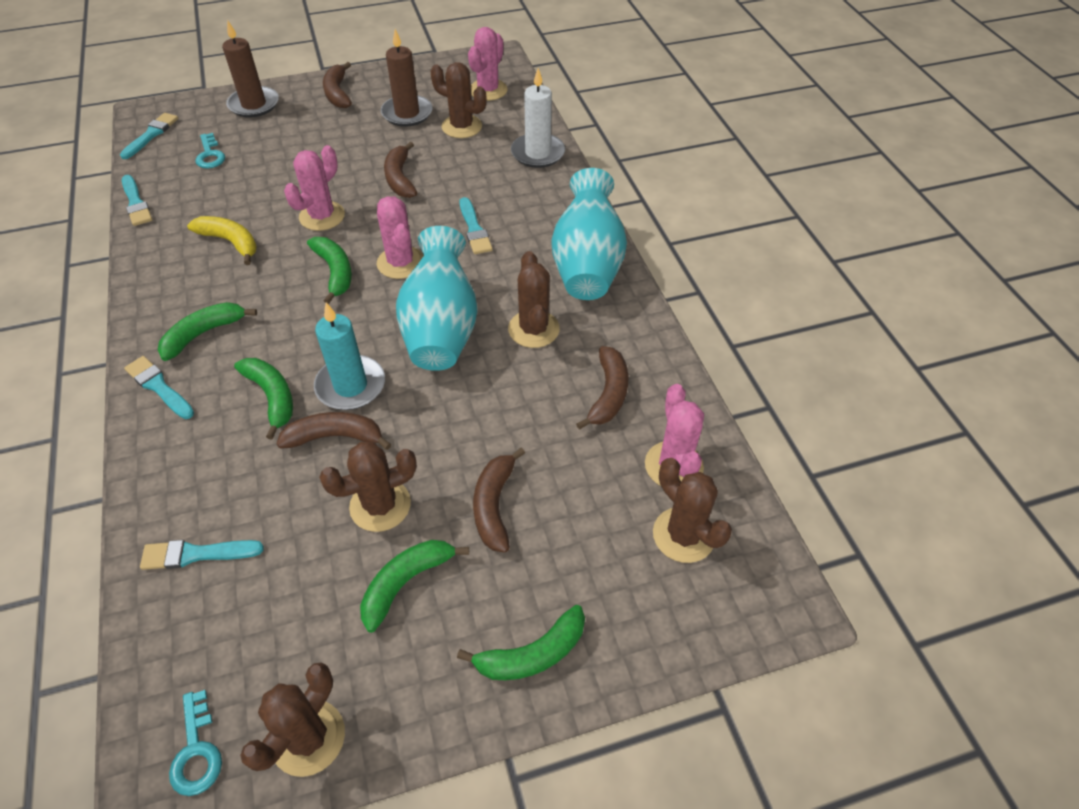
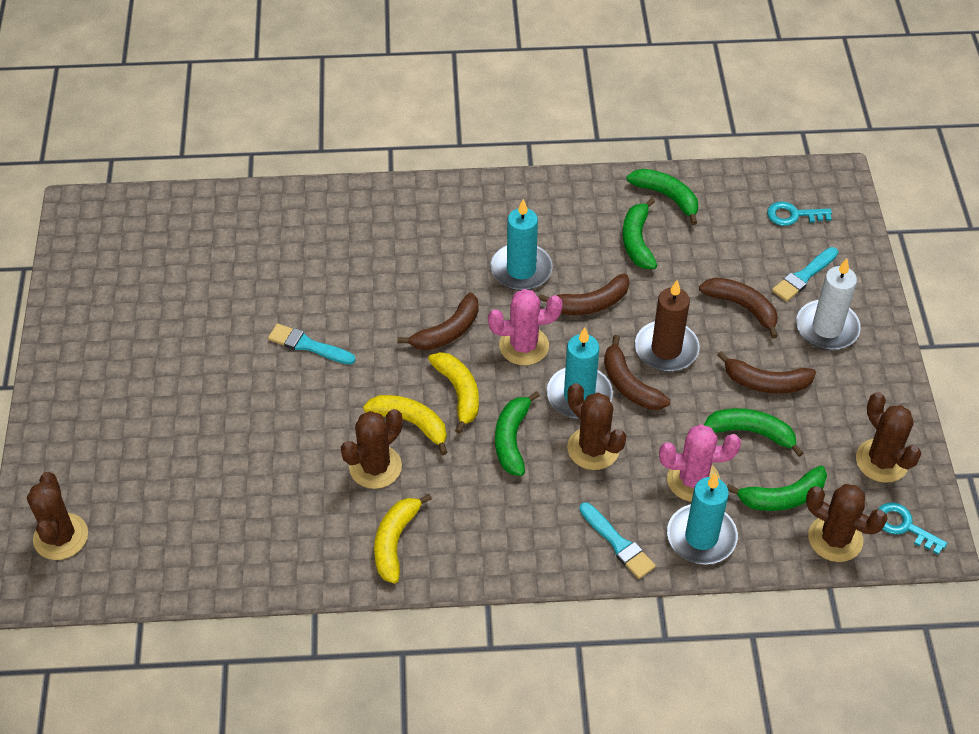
brown candle: [222,20,279,118] [381,29,433,127] = 2 -> [635,280,700,372] = 1
pink cactus: [284,145,345,231] [377,196,424,279] [468,27,508,101] [645,384,704,486] = 4 -> [488,289,563,365] [659,424,741,502] = 2
turquoise brush: [120,113,178,159] [122,175,152,226] [124,356,194,419] [140,540,264,570] [459,197,493,254] = 5 -> [268,324,356,365] [579,502,656,579] [772,247,838,302] = 3
turquoise candle: [314,303,385,410] = 1 -> [491,199,553,291] [547,327,613,419] [667,473,738,564] = 3
turquoise vase: [396,226,478,371] [552,168,627,300] = 2 -> none = 0
yellow banana: [187,216,257,265] = 1 -> [363,395,448,455] [374,494,432,584] [428,352,479,434] = 3

